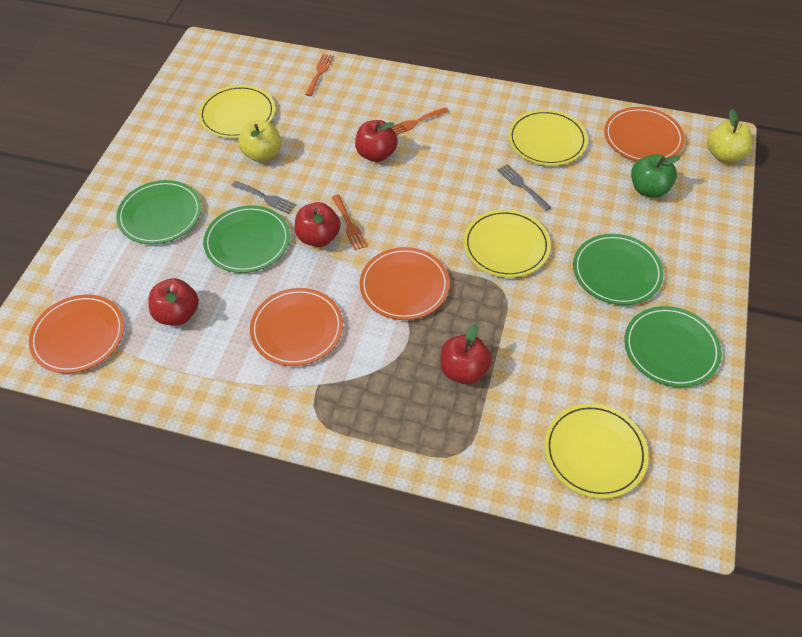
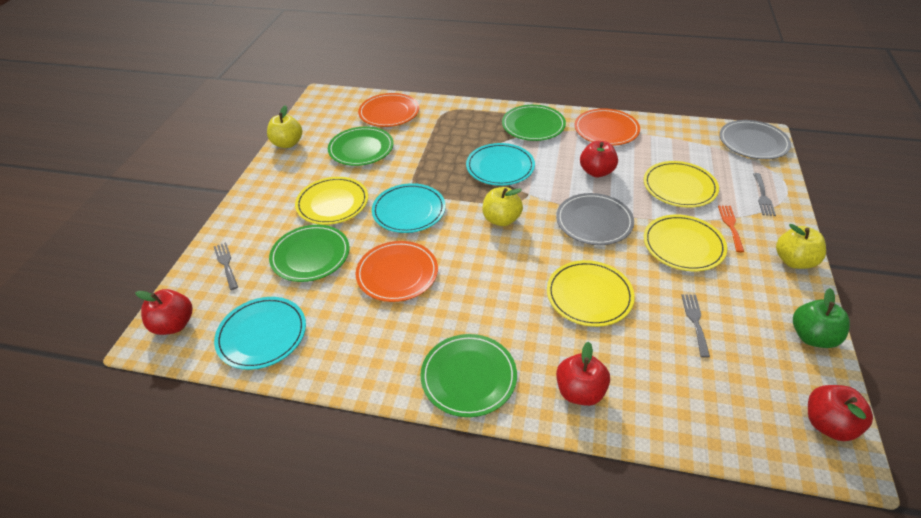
grey fork: [231,181,296,214] [497,164,551,211] = 2 -> [214,243,238,290] [681,294,710,358] [753,173,776,216] = 3
grey plate: none = 0 -> [556,193,634,245] [719,120,791,159] = 2
orange fork: [305,54,334,96] [332,195,368,250] [391,107,449,135] = 3 -> [718,205,744,252] = 1
orange plate: [29,295,124,373] [250,288,343,366] [360,247,450,320] [604,107,685,161] = 4 -> [356,241,438,302] [358,93,419,127] [575,108,640,146] = 3
turquoise plate: none = 0 -> [214,297,306,370] [372,183,446,233] [466,143,535,186] = 3
yellow apple: [238,120,281,162] [707,109,752,162] = 2 -> [267,105,302,148] [482,187,523,226] [776,224,826,269] = 3

